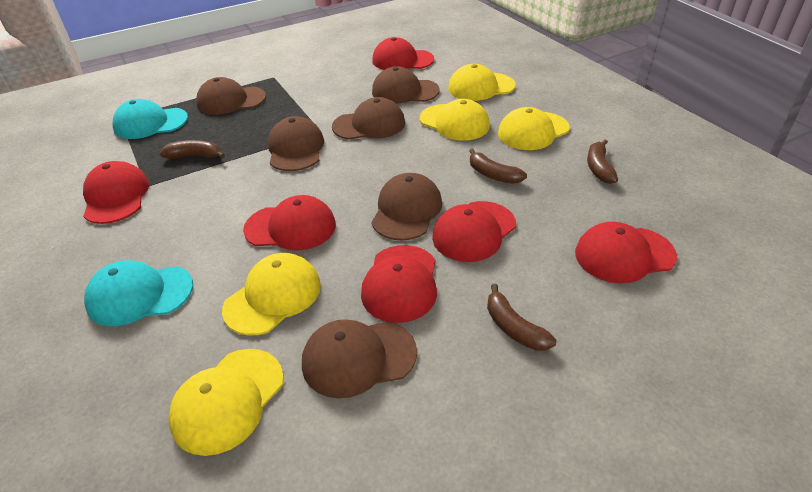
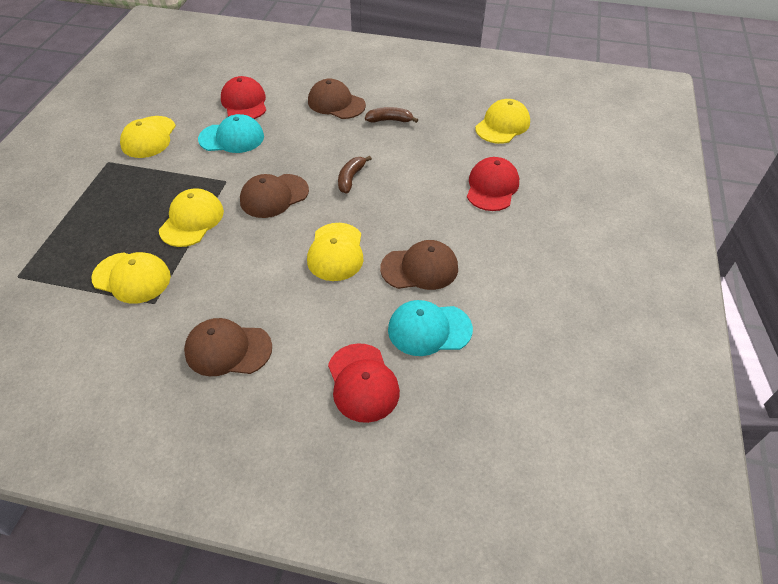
brown banana: [160,140,225,159] [469,149,527,184] [487,284,556,351] [587,139,618,184] = 4 -> [338,156,372,193] [365,107,418,123] = 2
brown cap: [196,77,266,115] [268,116,324,171] [302,319,417,399] [332,97,405,140] [371,173,442,241] [372,66,440,104] = 6 -> [184,318,272,376] [240,174,309,218] [308,79,366,119] [380,240,458,290] = 4
red cap: [83,161,149,224] [243,195,336,251] [361,245,437,323] [372,37,434,70] [432,201,516,262] [575,222,677,283] = 6 -> [221,76,266,119] [328,343,400,423] [467,157,519,211] = 3

